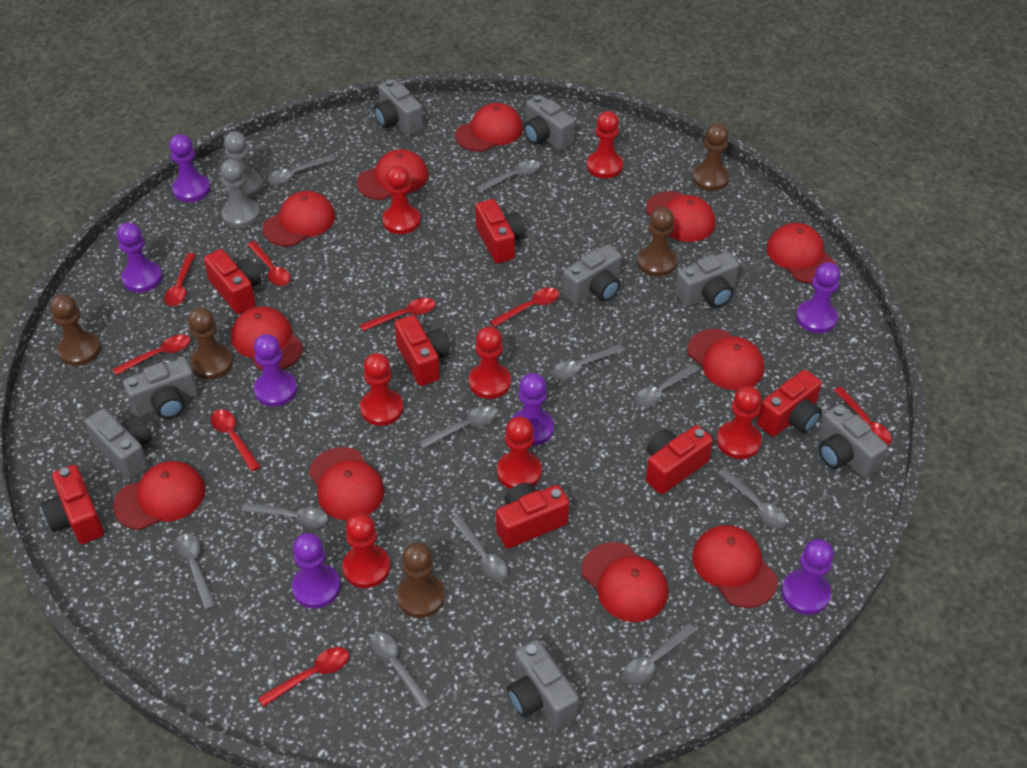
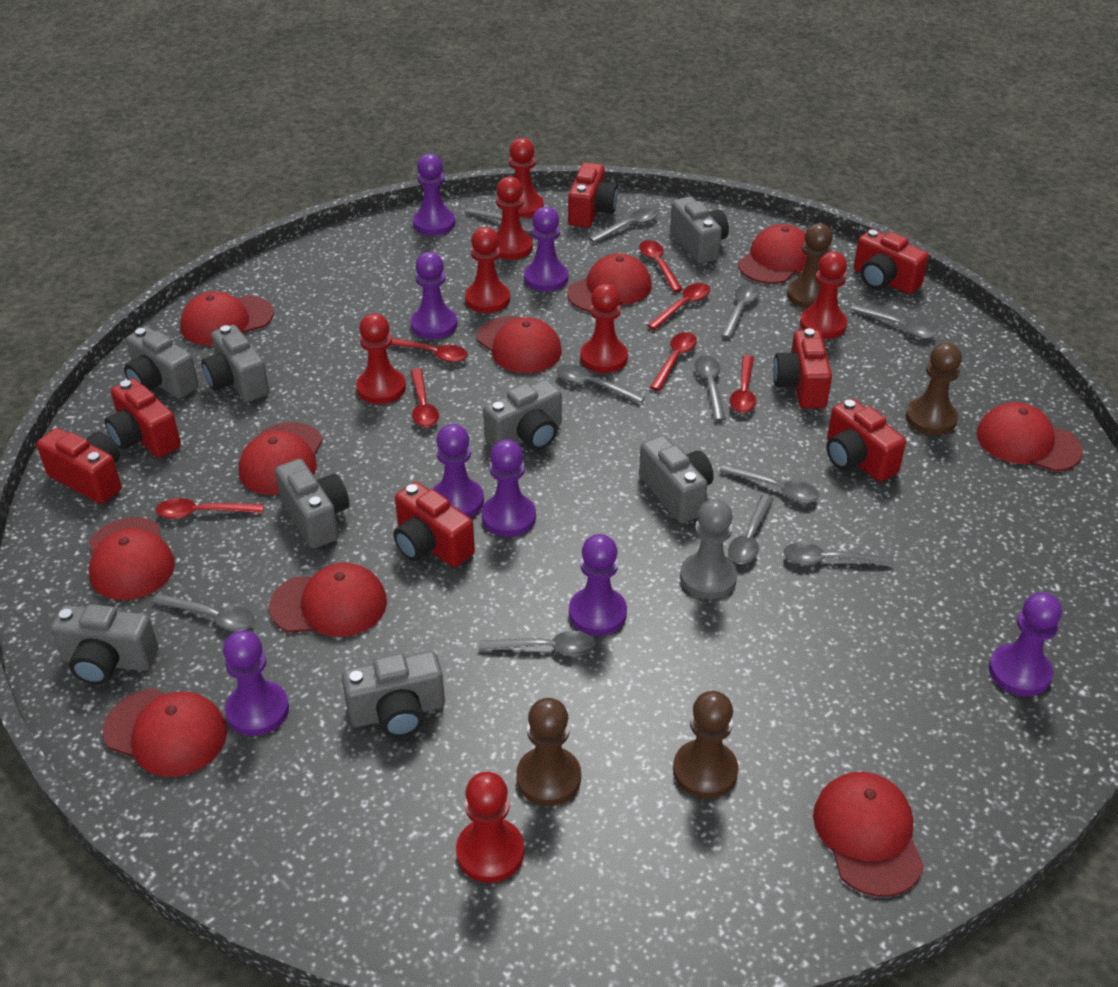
brown pawn: [50,294,101,366] [188,307,233,379] [396,542,445,618] [637,207,677,277] [692,123,730,191] = 5 -> [516,698,581,806] [673,691,738,799] [787,223,833,309] [906,343,962,435] = 4
grey pawn: [220,159,260,228] [224,131,263,198] = 2 -> [680,499,737,599] = 1
purple pawn: [117,222,162,293] [169,134,210,202] [253,334,297,407] [292,533,340,609] [512,373,554,446] [782,539,834,615] [796,262,840,333] = 7 -> [223,630,289,736] [410,252,457,339] [413,154,455,235] [433,424,484,518] [482,439,536,537] [524,207,568,292] [569,534,627,636] [989,592,1062,696] = 8
red cap: [113,461,205,530] [231,306,303,370] [263,191,335,246] [309,447,384,521] [356,149,428,200] [455,103,523,152] [582,542,668,622] [646,191,716,242] [687,329,764,390] [692,525,778,608] [767,223,837,284] = 11 -> [89,517,175,600] [103,688,227,777] [180,291,274,346] [239,422,323,495] [269,563,387,637] [477,316,562,373] [567,253,652,312] [738,224,808,284] [813,772,924,897] [976,402,1083,472] = 10
red spoon: [113,334,191,375] [164,253,196,307] [210,410,261,471] [248,241,291,286] [258,647,349,707] [360,298,436,331] [490,288,559,327] [834,387,892,445] = 8 -> [156,498,264,519] [391,338,468,362] [411,368,439,427] [639,240,683,292] [647,283,710,330] [650,332,697,391] [730,355,756,413] = 7

